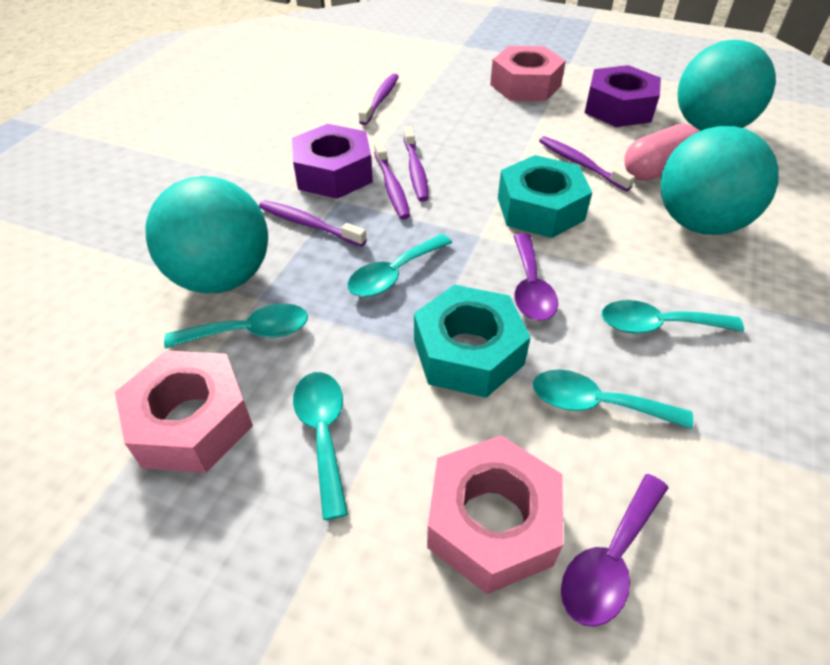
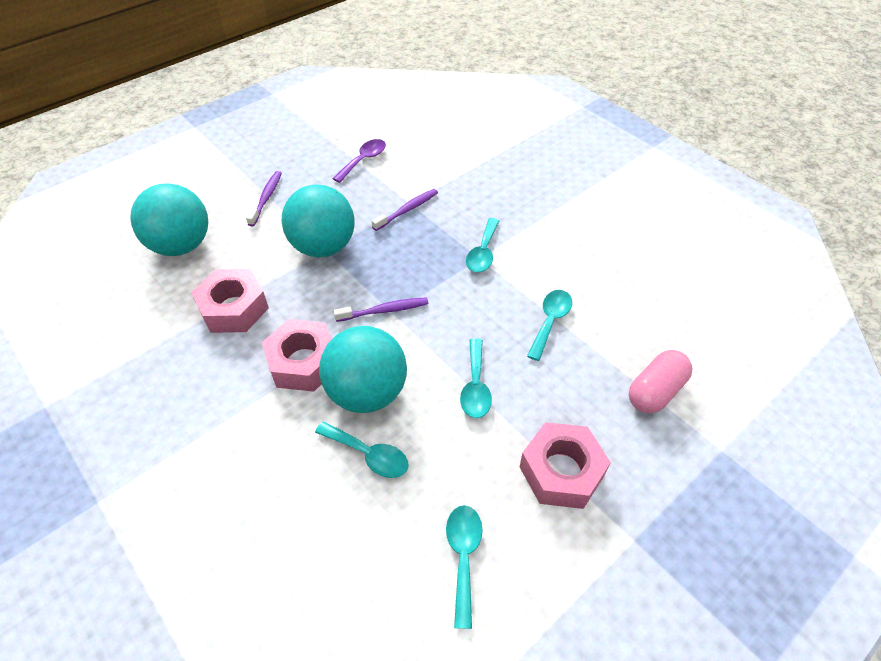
purple nut: [292,124,373,199] [585,65,661,127] = 2 -> none = 0
purple spoon: [514,233,558,321] [561,474,668,627] = 2 -> [332,139,386,183] = 1
purple toothbrush: [259,200,367,247] [359,74,399,125] [374,141,410,219] [404,126,429,201] [539,136,635,191] = 5 -> [246,171,282,226] [334,297,428,322] [372,189,438,231] = 3
turquoise nut: [414,285,531,398] [498,155,592,238] = 2 -> none = 0

